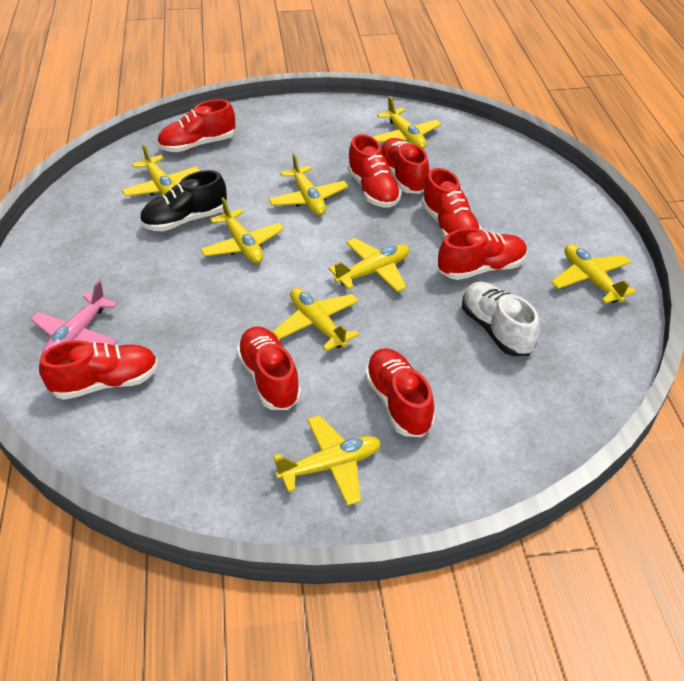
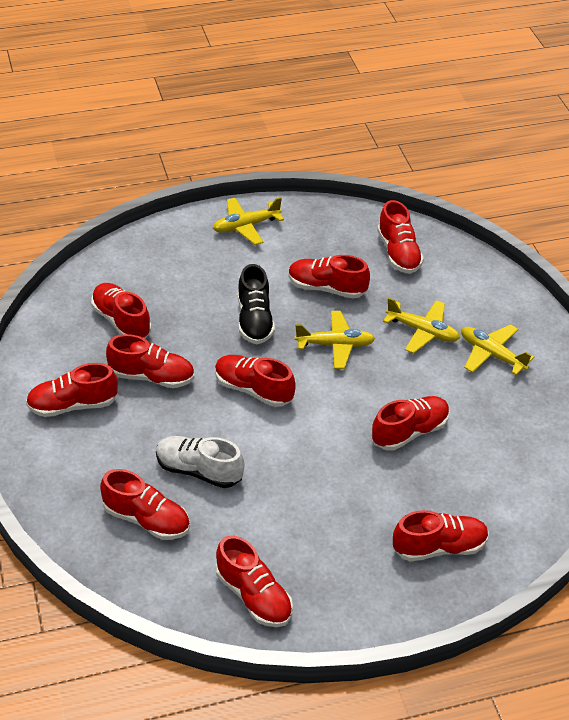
pink plane: [31,281,118,354] = 1 -> none = 0
red shoe: [39,340,158,400] [157,99,235,152] [236,326,301,410] [347,134,402,208] [365,348,435,437] [381,138,429,194] [422,168,482,238] [438,228,527,280] = 8 -> [26,363,118,417] [91,283,151,339] [100,469,190,540] [106,334,194,388] [215,355,296,407] [216,535,293,627] [288,255,370,299] [372,396,450,451] [377,200,424,274] [393,510,489,561] = 10
yellow plane: [122,144,200,196] [200,197,284,263] [268,153,348,215] [272,288,359,351] [273,415,381,506] [328,238,409,292] [373,96,441,149] [551,244,636,304] = 8 -> [213,197,284,245] [295,311,375,369] [383,298,460,353] [461,324,534,375] = 4

